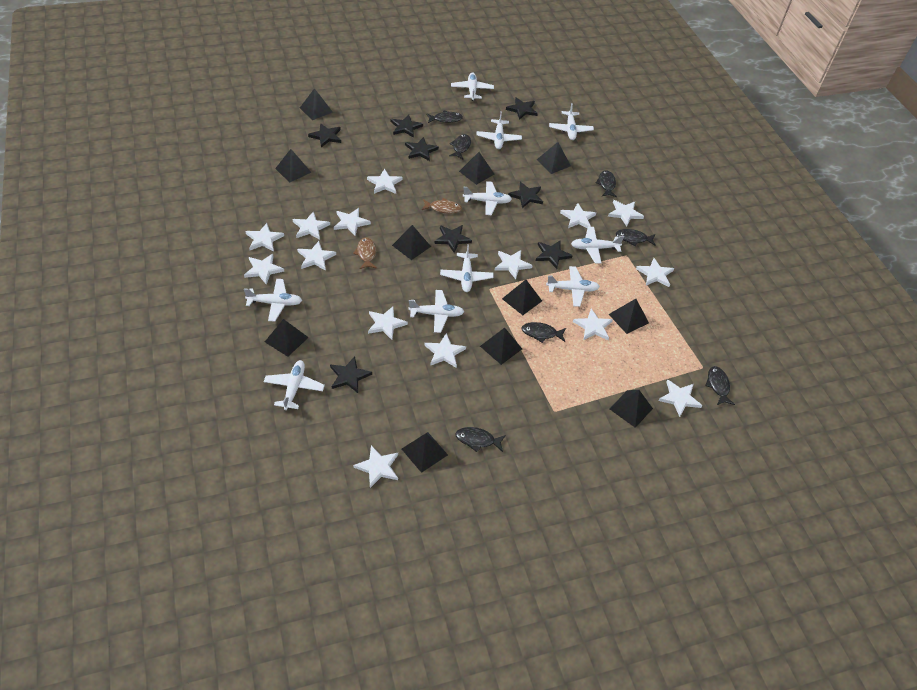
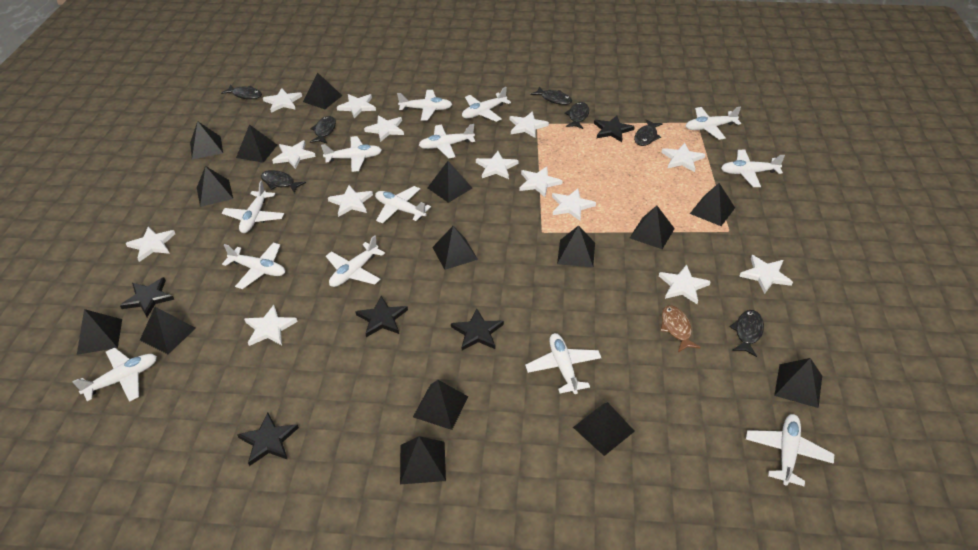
black pyramid: [265,319,309,357] [275,149,312,183] [300,88,333,120] [392,225,431,260] [402,432,448,473] [459,152,494,185] [480,328,522,365] [502,280,542,315] [537,142,571,174] [609,299,649,334] [610,390,653,428] = 11 -> [77,309,122,355] [140,307,196,354] [190,121,223,159] [197,166,233,207] [236,124,277,163] [303,73,342,109] [400,436,446,484] [413,380,468,430] [428,161,472,203] [432,226,478,270] [557,225,595,267] [573,402,635,456] [630,205,675,249] [690,183,735,226] [774,358,822,408] = 15
black star: [308,123,341,147] [330,356,372,393] [391,114,423,138] [405,137,439,161] [434,225,472,253] [506,97,538,120] [508,182,543,208] [536,241,573,269] = 8 -> [120,277,174,317] [237,412,299,466] [355,296,408,337] [451,308,504,350] [594,115,635,142] = 5
brown fish: [353,237,377,269] [422,198,462,214] = 2 -> [660,305,701,352] = 1
white plane: [244,279,302,321] [264,360,325,410] [408,290,464,333] [440,244,493,292] [451,72,494,101] [463,181,512,215] [476,111,522,149] [546,266,600,307] [549,103,594,140] [571,227,624,264] = 10 -> [72,348,157,402] [222,181,284,233] [222,243,285,289] [321,136,382,172] [326,235,385,287] [375,186,431,224] [397,90,452,121] [419,124,475,159] [462,87,511,122] [525,333,601,394] [686,107,741,140] [721,150,785,187] [746,414,834,486] = 13
white star: [244,254,284,285] [245,223,284,252] [293,212,330,240] [297,241,336,271] [334,208,371,236] [353,445,398,488] [367,169,403,194] [368,307,408,340] [424,333,466,368] [495,250,533,279] [560,203,596,228] [573,309,613,340] [608,200,644,226] [636,258,674,287] [658,380,702,417] = 15 -> [126,227,175,262] [244,305,298,346] [263,88,302,113] [272,140,316,169] [328,185,373,217] [337,94,376,119] [364,115,404,142] [476,151,518,179] [510,111,549,138] [519,166,563,197] [552,188,596,221] [659,264,711,304] [661,143,705,172] [739,255,793,294] = 14

